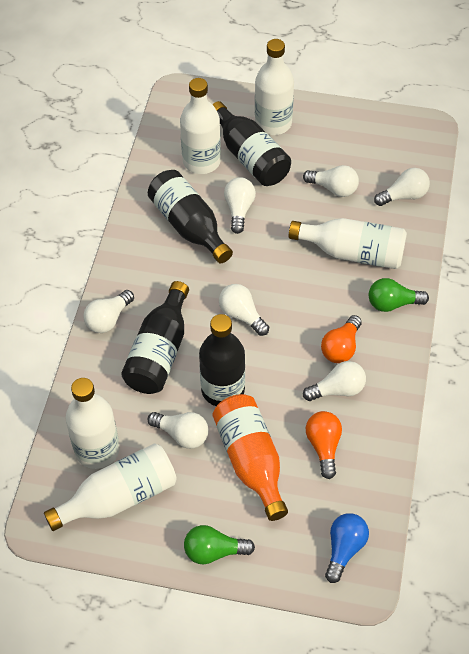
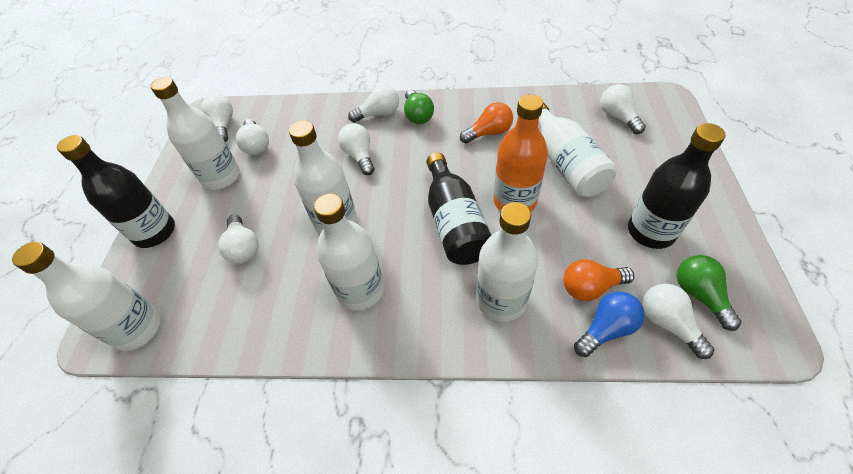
black bottle: [121,281,189,394] [148,170,233,263] [199,314,245,406] [212,101,291,186] = 4 -> [57,135,175,248] [426,153,491,265] [628,123,726,249] = 3
white bottle: [44,443,177,531] [66,378,120,469] [180,78,221,174] [255,39,294,135] [289,218,407,269] = 5 -> [12,242,161,351] [150,77,240,190] [289,120,357,234] [314,194,384,310] [476,202,538,322] [538,103,617,197] = 6

